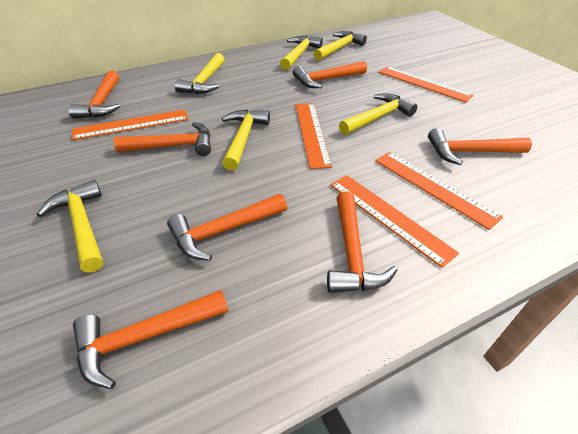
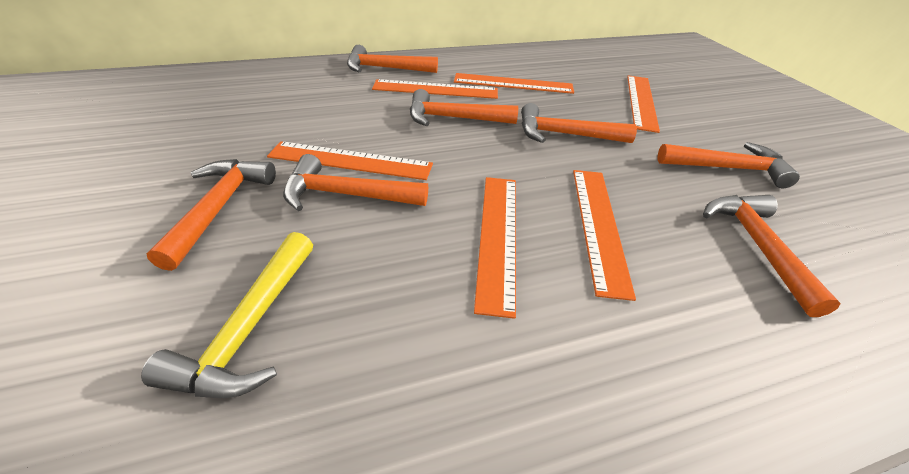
orange ruler: [72,109,188,140] [296,103,332,169] [330,175,459,268] [375,152,503,230] [379,66,474,102] = 5 -> [267,141,433,180] [372,79,498,99] [454,73,574,94] [474,177,516,319] [573,170,636,301] [627,75,660,133] = 6
yellow hammer: [37,180,103,273] [175,53,224,94] [222,109,270,171] [280,36,323,70] [313,31,367,61] [339,93,417,135] = 6 -> [141,232,313,398] = 1

